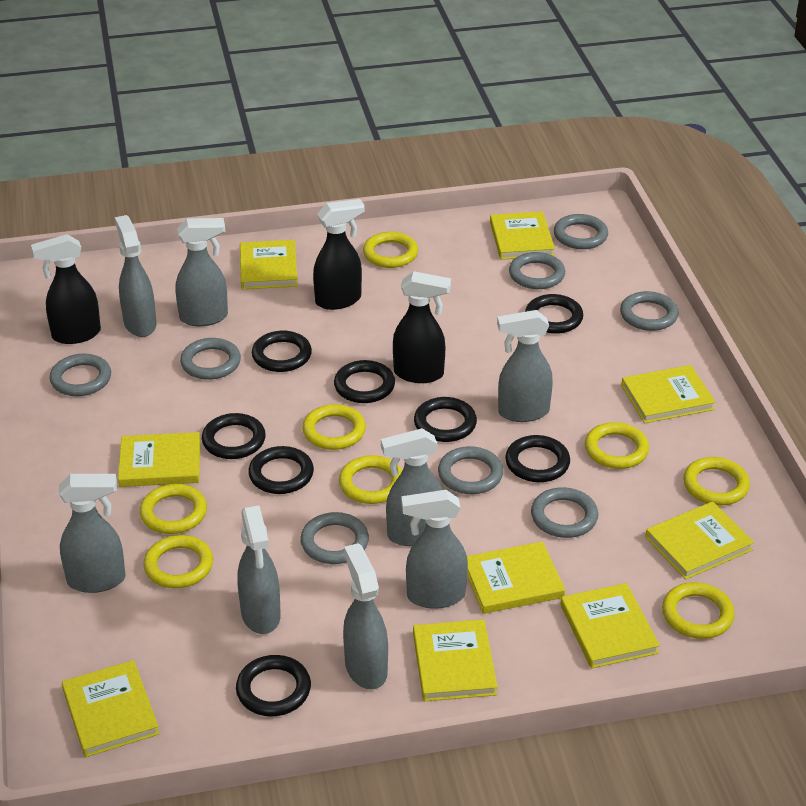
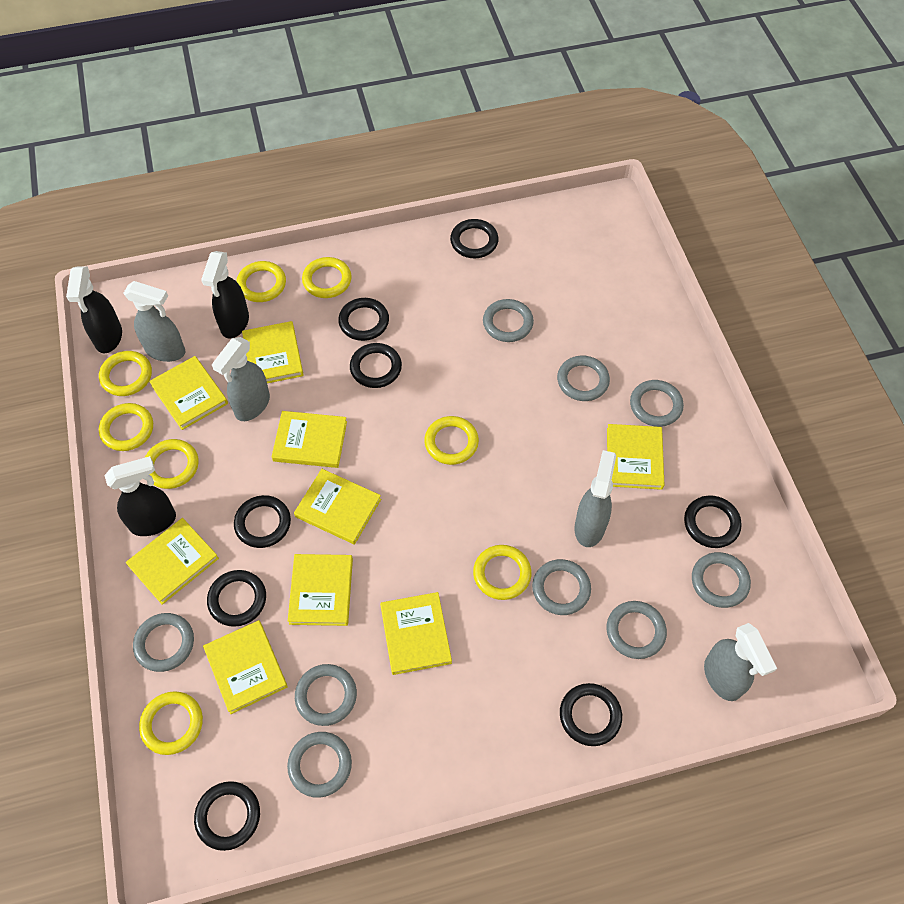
grey ring: [50,354,111,396] [180,338,241,380] [301,512,369,564] [438,446,503,494] [509,252,565,289] [531,487,598,538] [554,214,608,249] [620,291,679,331] = 8 -> [133,613,194,672] [287,732,352,798] [295,664,357,726] [483,299,534,342] [532,559,591,615] [557,356,610,401] [606,601,667,659] [630,380,684,427] [692,552,751,608] = 9
grey spray bottle: [59,474,125,593] [115,215,156,337] [176,218,228,326] [237,506,281,634] [343,543,388,690] [381,428,442,546] [401,490,468,609] [497,310,553,422] = 8 -> [123,281,185,362] [212,337,270,421] [574,450,616,547] [704,623,777,701] = 4

